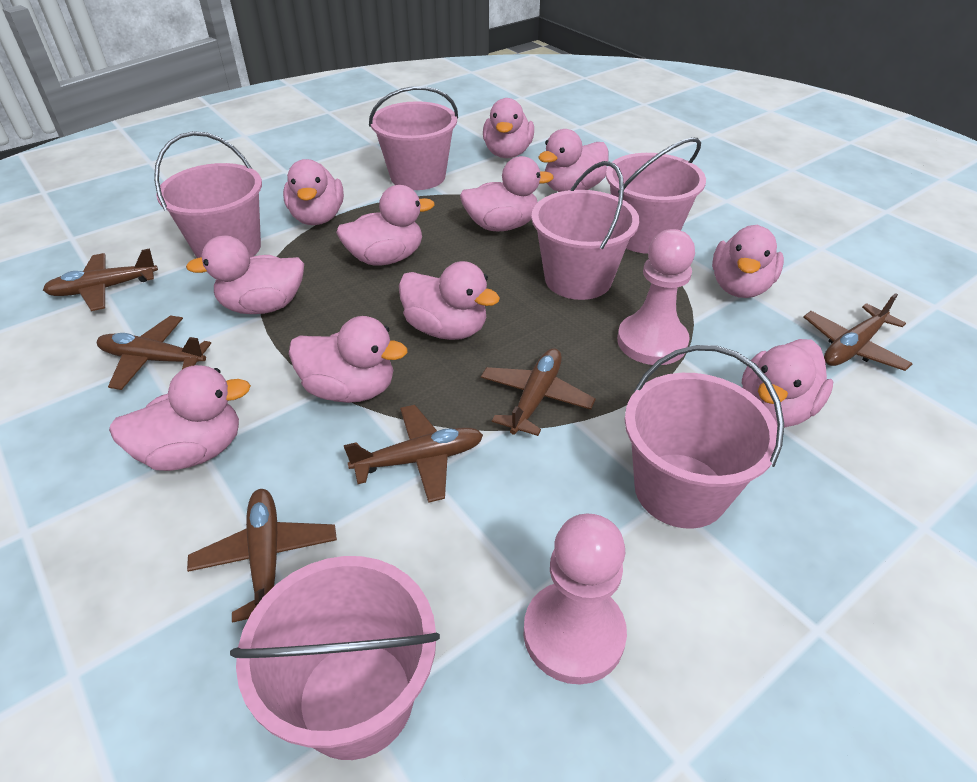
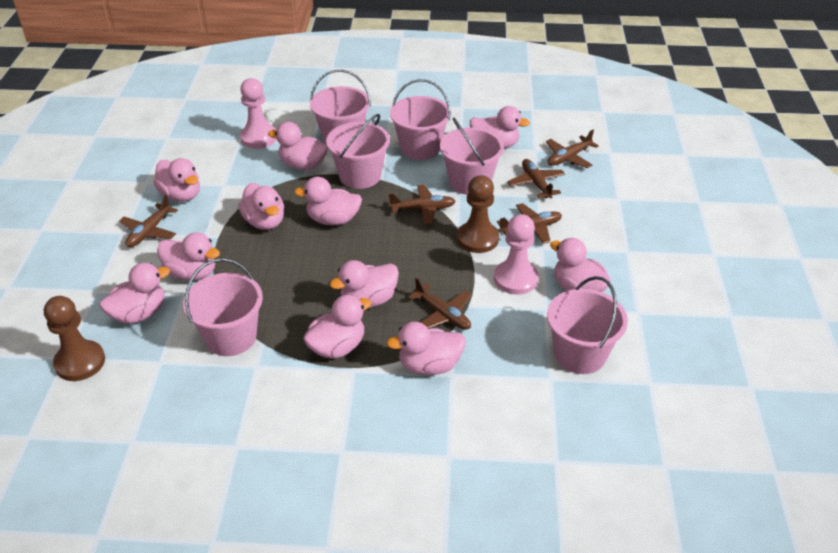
brown pawn: none = 0 -> [44,296,105,381] [457,175,499,253] = 2

